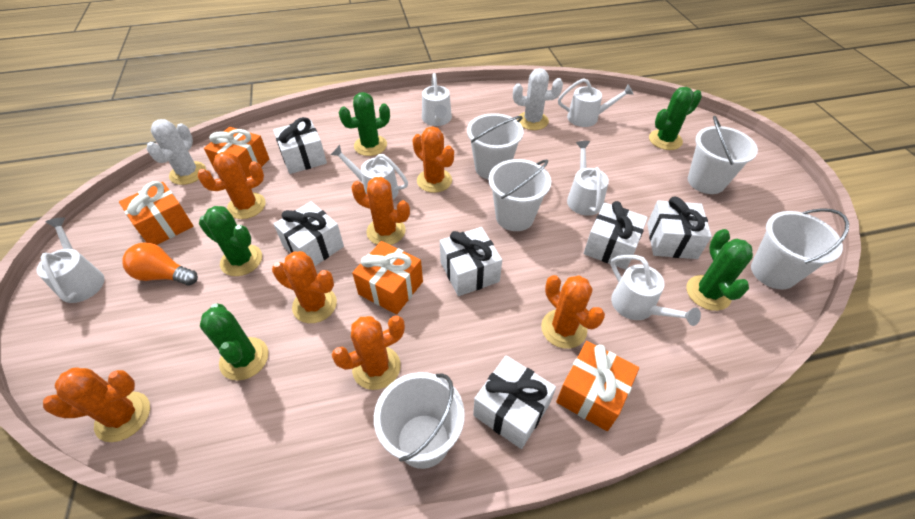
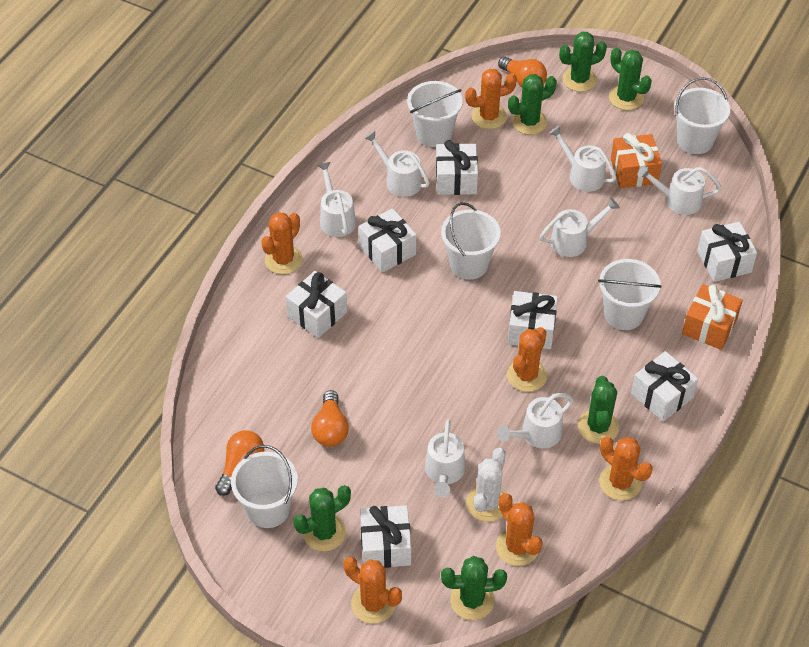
green cactus: [199,206,262,276] [200,304,268,380] [339,92,390,156] [649,87,702,150] [687,229,753,311] = 5 -> [293,485,351,551] [441,556,507,620] [508,74,557,135] [559,32,607,92] [578,376,619,444] [609,48,652,110] = 6
orange cactus: [43,367,150,442] [197,151,266,219] [272,251,337,323] [332,315,405,390] [351,177,410,245] [412,126,454,193] [541,275,605,349] = 7 -> [261,212,303,274] [343,557,402,624] [465,69,517,129] [496,493,543,566] [507,327,547,392] [599,437,653,501] = 6
orange gift: [119,181,193,245] [204,127,269,178] [352,241,423,314] [556,341,639,431] = 4 -> [611,133,662,188] [682,284,743,350] = 2
orange light bulb: [122,242,198,285] = 1 -> [215,430,264,496] [311,390,349,447] [498,57,547,87] = 3
white cactus: [147,119,206,185] [513,68,563,130] = 2 -> [466,448,506,522] = 1
white gift: [273,117,327,174] [274,201,344,266] [440,227,502,296] [473,355,556,449] [584,201,648,270] [647,197,712,259] = 6 -> [286,271,347,338] [359,208,416,273] [360,505,411,568] [436,140,478,195] [508,291,558,349] [631,351,698,422] [697,222,757,282] = 7
white watering can: [37,217,105,303] [331,145,408,200] [422,73,452,126] [558,78,634,127] [567,141,609,216] [611,255,701,326] = 6 -> [317,162,356,237] [364,131,430,197] [425,419,465,497] [497,393,574,449] [540,197,620,257] [549,126,617,192] [637,165,722,215] = 7

